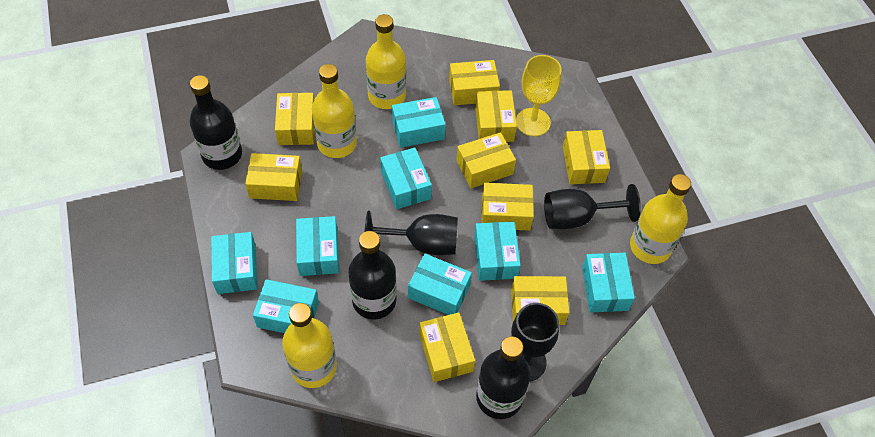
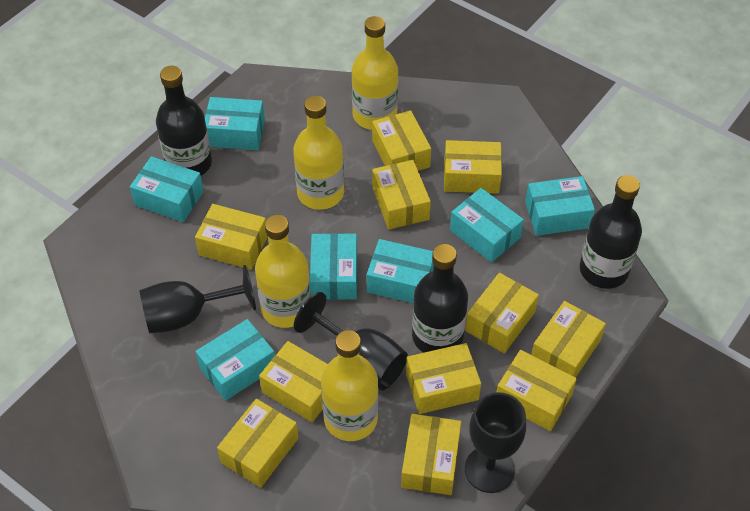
turquoise box: [211,232,258,294] [253,279,319,333] [296,216,339,276] [380,148,432,209] [392,97,446,148] [408,254,472,315] [474,222,521,281] [582,253,635,312] = 8 -> [130,156,204,222] [196,319,275,401] [205,97,265,150] [310,233,357,300] [367,239,434,303] [450,188,524,262] [525,176,595,236] = 7
yellow box: [245,153,302,201] [275,93,315,145] [419,312,475,382] [449,60,500,105] [456,132,516,188] [475,90,517,142] [481,183,534,231] [511,276,569,325] [563,130,610,184] = 9 -> [195,204,268,270] [217,399,298,488] [259,341,328,422] [372,110,431,171] [372,160,431,229] [401,414,461,495] [406,343,481,414] [444,140,502,194] [465,273,539,353] [497,350,577,431] [531,301,606,377] = 11
yellow goblet: [516,55,562,136] = 1 -> none = 0

